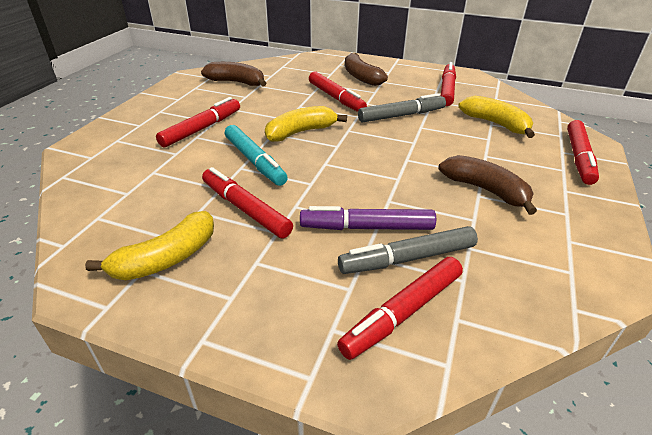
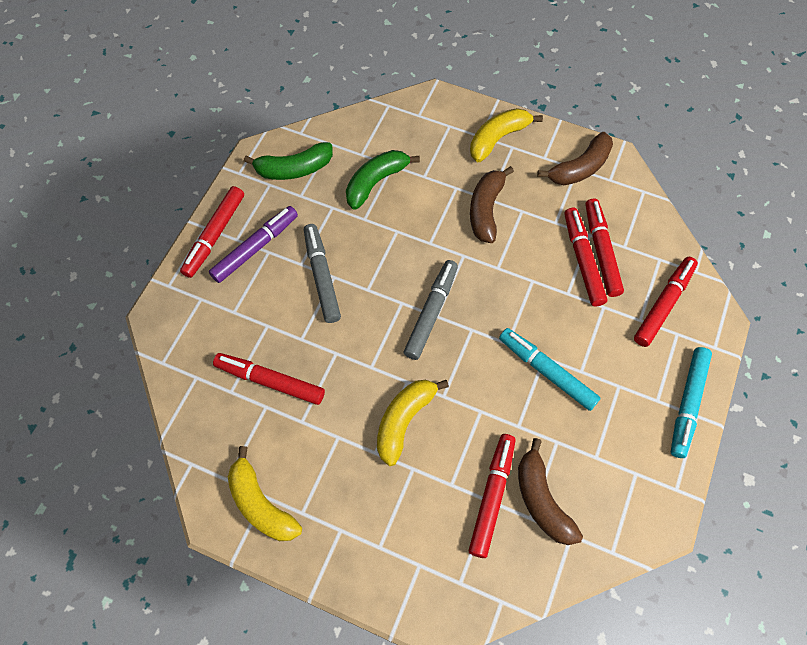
green banana: none = 0 -> [244,142,333,180] [346,150,420,210] = 2
turquoise marker: [225,125,288,186] = 1 -> [499,328,600,411] [671,347,712,458] = 2

